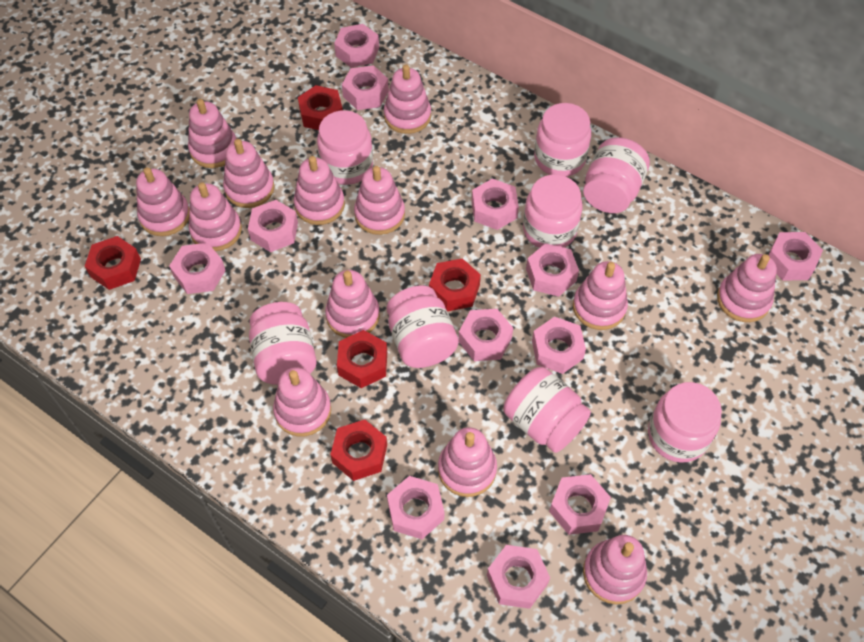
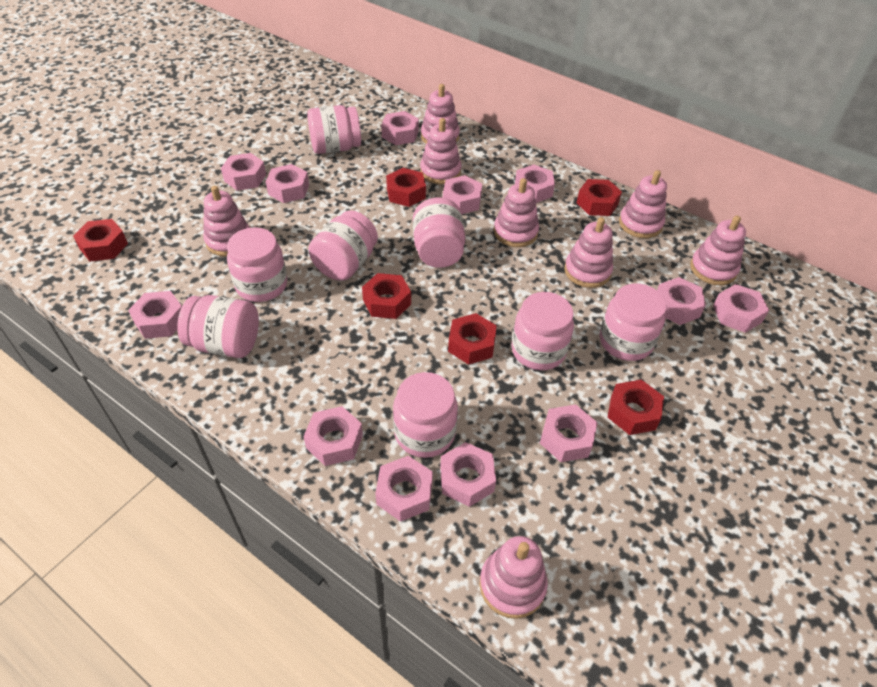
pink stacking toy: [136,167,190,236] [188,99,237,168] [189,182,242,251] [223,139,275,208] [273,367,331,436] [294,156,345,225] [325,270,380,338] [354,166,405,235] [384,64,431,134] [438,427,497,497] [573,261,628,330] [583,535,647,604] [717,254,777,322] = 13 -> [203,186,250,256] [420,118,461,184] [421,84,460,144] [480,536,548,619] [494,178,539,247] [564,217,613,288] [619,170,667,238] [690,215,746,285] = 8
red nut: [85,236,141,290] [298,85,343,130] [330,420,387,481] [337,330,387,388] [429,258,481,311] = 5 -> [73,219,128,261] [362,273,411,319] [386,168,426,207] [448,313,497,365] [576,179,622,216] [607,380,664,435] = 6

